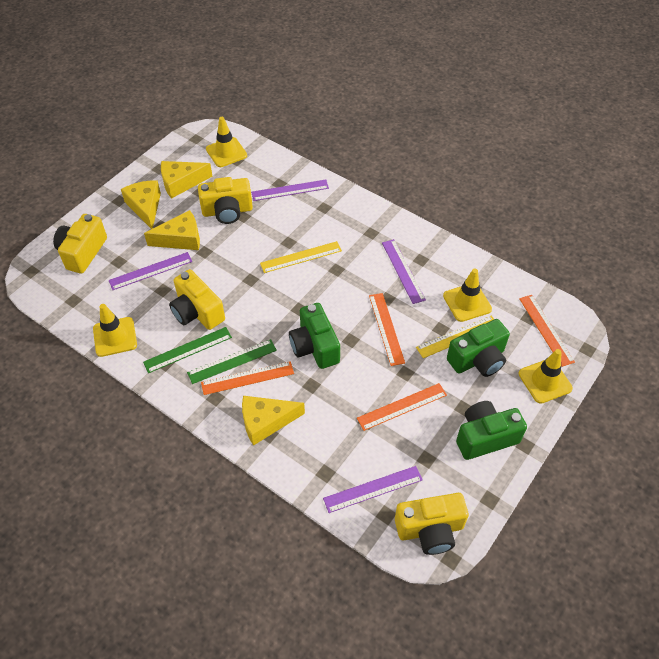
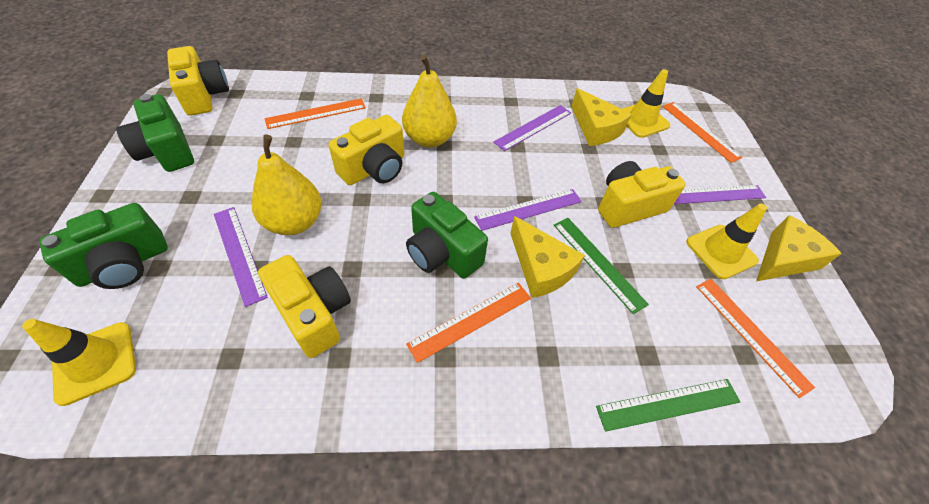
yellow cheese: [121,180,161,229] [144,210,200,250] [161,161,212,199] [242,396,305,446] = 4 -> [510,216,585,298] [571,88,632,146] [756,215,842,281] = 3
yellow pear: none = 0 -> [252,135,322,235] [402,55,457,147] = 2
yellow ruler: [260,241,342,273] [416,315,494,358] = 2 -> none = 0
yellow traffic cone: [93,304,137,357] [206,117,247,167] [443,269,492,322] [519,349,573,404] = 4 -> [22,319,136,406] [622,69,670,138] [686,204,767,279] = 3

